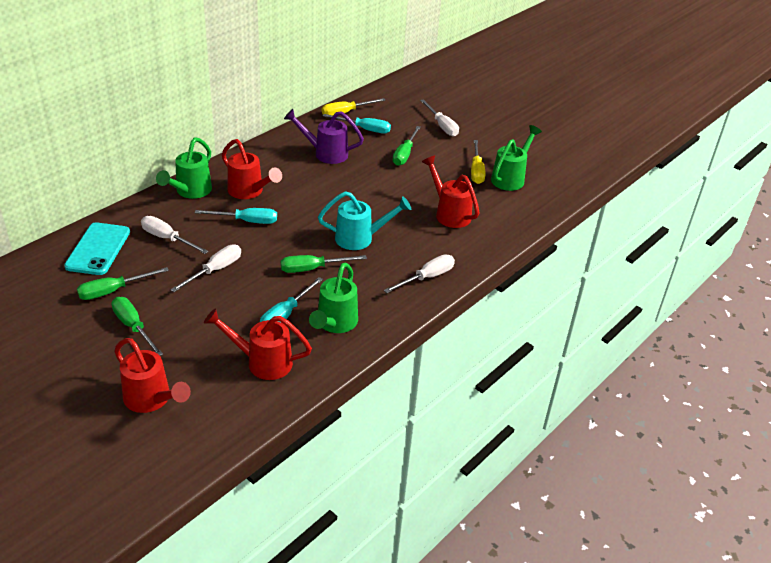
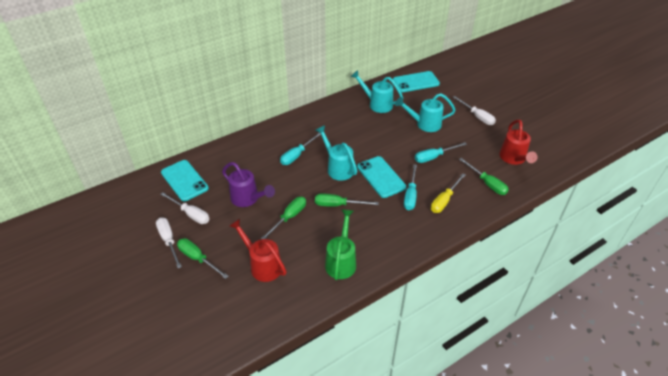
green watering can: [156,137,212,199] [309,263,358,333] [491,125,542,191] = 3 -> [325,209,356,280] = 1
red watering can: [114,338,191,413] [204,308,312,380] [222,139,282,199] [422,156,479,228] = 4 -> [229,219,287,282] [499,119,537,165] = 2
turquoise phone: [64,222,130,275] = 1 -> [161,160,209,201] [357,156,406,198] [393,71,440,92] = 3
turquoise watering can: [318,191,411,250] = 1 -> [315,125,357,181] [351,70,404,113] [395,93,456,132] = 3
white screwdriver: [141,216,209,254] [170,245,241,292] [384,254,455,293] [420,99,459,137] = 4 -> [156,218,182,268] [160,192,210,224] [453,96,496,125] = 3
yellow screwdriver: [322,98,385,116] [471,140,485,184] = 2 -> [431,173,465,213] = 1

